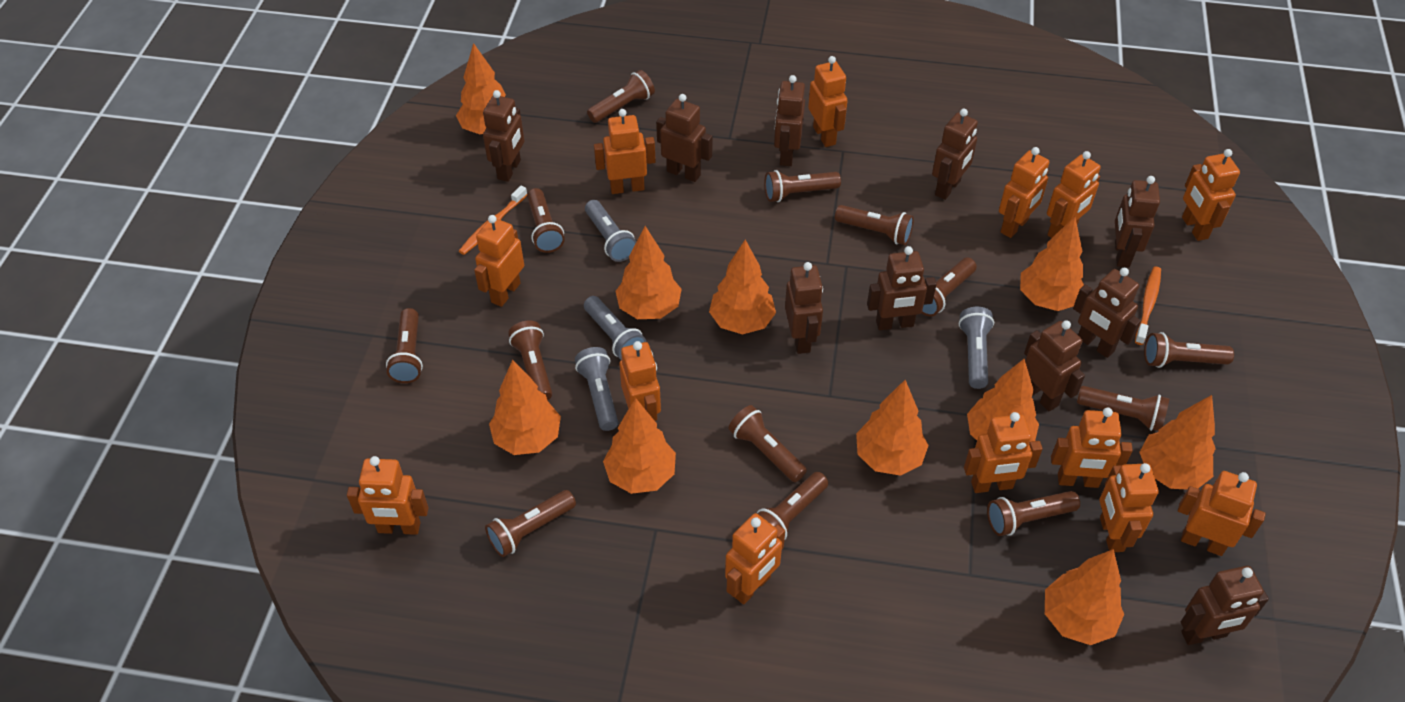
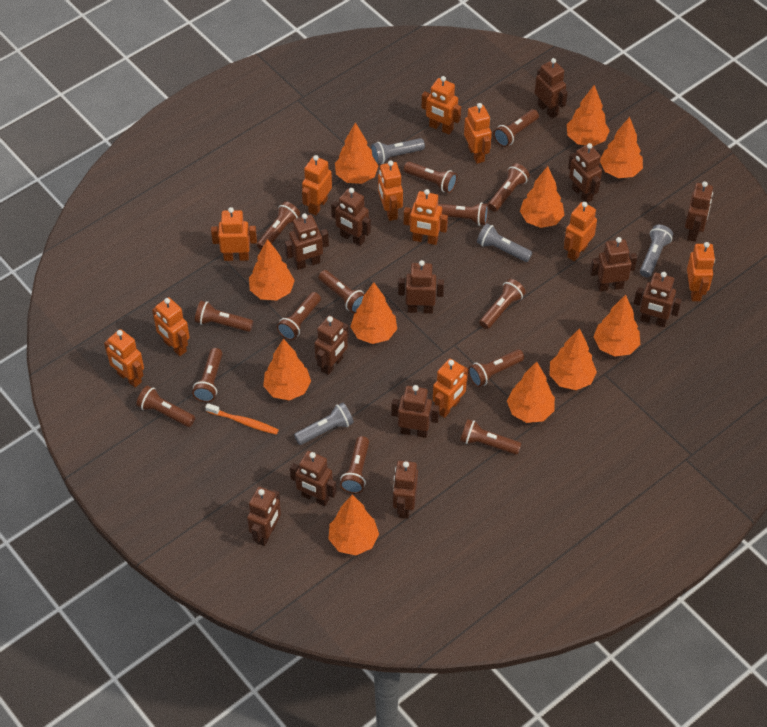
brown flashlight: [386,308,423,383] [485,490,576,557] [508,320,552,400] [527,188,565,253] [587,70,655,123] [728,405,807,482] [757,472,828,539] [764,170,841,202] [835,205,914,245] [922,257,977,317] [987,491,1080,536] [1077,386,1169,431] [1144,332,1234,368] = 13 -> [136,386,195,427] [192,348,223,402] [195,301,253,332] [257,202,300,250] [277,292,321,340] [319,270,365,313] [340,436,369,494] [404,162,457,193] [438,202,489,226] [460,419,522,455] [468,349,524,387] [479,279,526,329] [488,163,530,212] [493,109,539,147] = 14
brown robot: [483,90,525,182] [656,94,713,182] [774,75,805,166] [785,262,823,354] [867,246,937,330] [932,109,978,200] [1024,320,1085,411] [1073,268,1141,358] [1115,176,1160,268] [1181,566,1269,645] = 10 -> [247,487,281,546] [285,213,329,270] [290,451,336,506] [314,315,349,375] [331,188,371,246] [391,385,439,438] [393,461,418,519] [398,260,444,313] [535,58,568,119] [568,143,602,203] [590,237,637,292] [634,272,682,327] [685,181,713,242] = 13
orange robot: [347,456,428,535] [474,215,524,307] [594,109,656,194] [619,341,661,421] [725,513,785,604] [808,56,848,147] [964,412,1043,493] [999,147,1049,238] [1047,151,1101,238] [1051,407,1133,488] [1099,463,1159,552] [1178,471,1266,556] [1182,149,1240,241] = 13 -> [104,329,144,388] [152,297,190,356] [211,207,257,261] [302,155,332,215] [378,160,403,221] [404,189,448,245] [422,76,461,135] [433,359,468,418] [464,103,492,164] [564,202,597,261] [687,242,715,301] = 11
orange toothbrush: [459,185,527,255] [1135,266,1161,345] = 2 -> [205,403,279,435] = 1
orange tree: [456,43,506,134] [489,360,561,455] [603,398,676,494] [616,226,682,319] [709,240,776,335] [856,380,929,476] [967,359,1039,442] [1020,217,1084,311] [1045,549,1124,645] [1139,395,1216,489] = 10 -> [249,239,295,300] [263,339,311,400] [328,495,379,555] [335,122,378,184] [351,282,397,344] [507,362,555,423] [520,166,564,228] [549,328,597,390] [567,85,610,146] [593,295,640,357] [600,117,643,178] = 11

